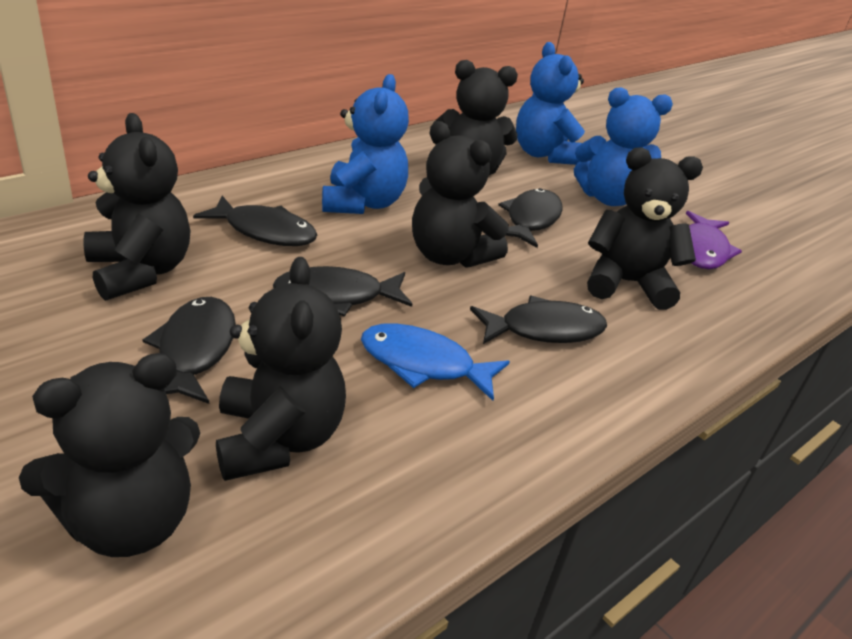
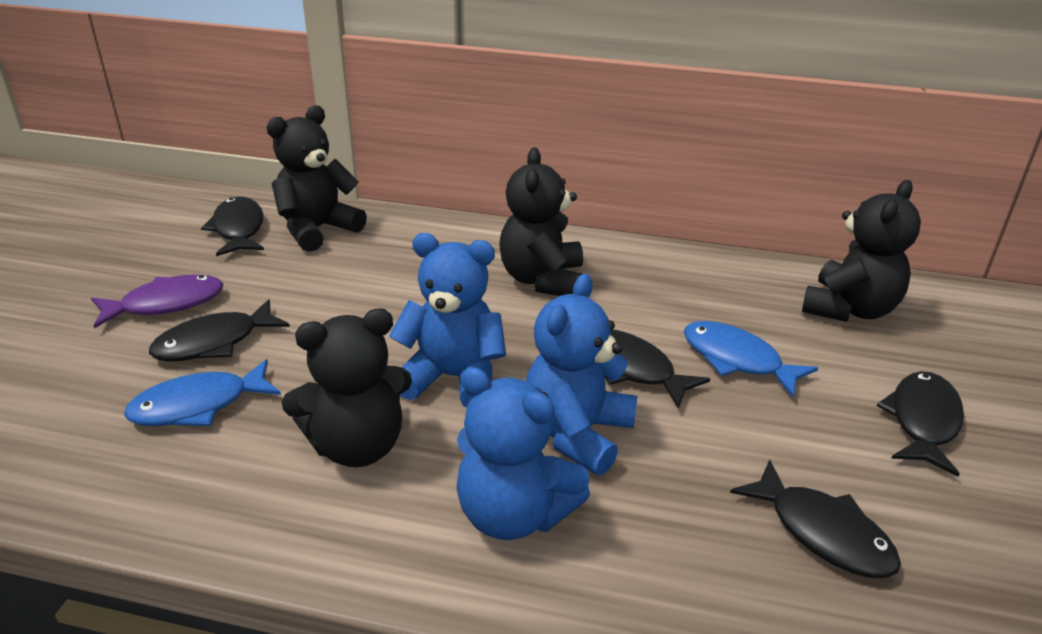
black teddy bear: [19,353,200,557] [84,113,191,301] [216,257,346,481] [412,121,509,268] [433,60,518,175] [587,148,703,310] = 6 -> [266,105,367,252] [282,308,412,467] [499,147,583,296] [802,180,921,322] = 4
blue fish: [361,323,510,401] = 1 -> [124,359,281,426] [684,321,818,397] = 2

